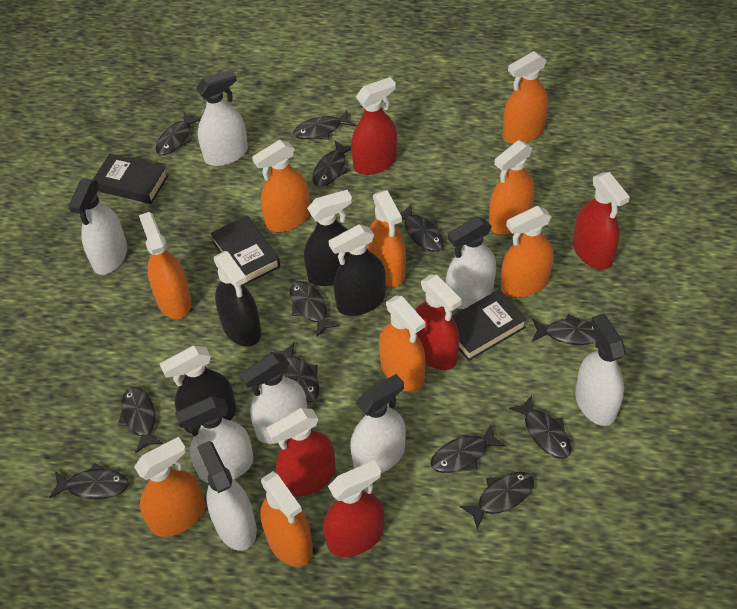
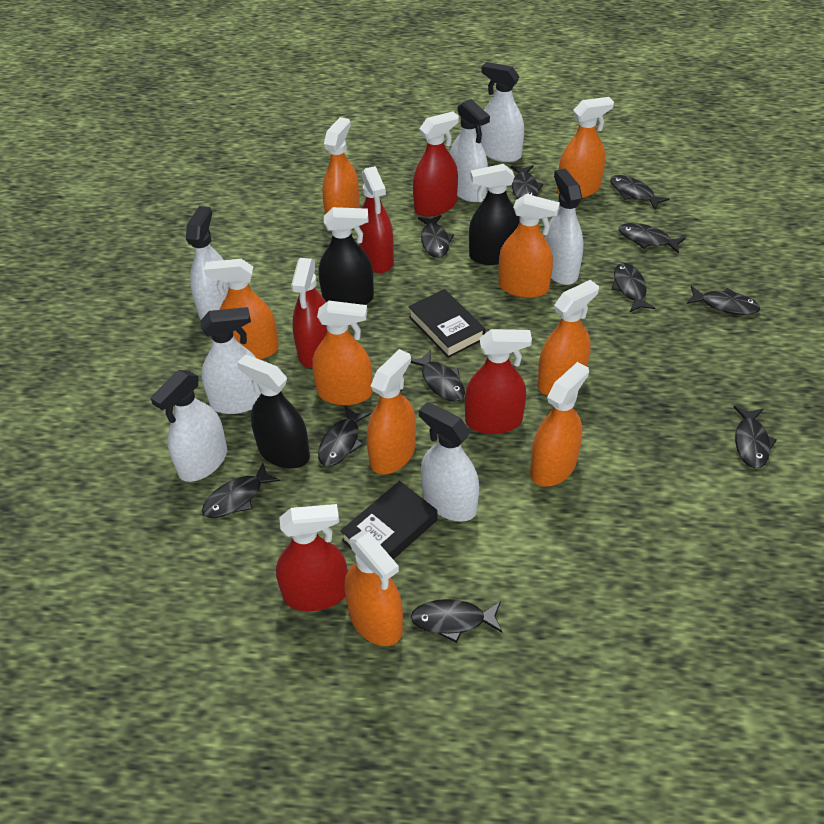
black book: [93,153,168,204] [210,215,280,285] [452,289,527,361] = 3 -> [340,481,437,560] [408,289,485,358] = 2
black fish: [49,463,129,499] [118,387,163,453] [156,112,201,155] [270,342,319,402] [290,281,340,337] [293,111,355,139] [312,141,351,187] [399,204,444,252] [430,425,506,473] [459,472,534,530] [509,395,572,459] [532,314,596,345] = 12 -> [202,462,280,518] [318,406,371,467] [411,350,465,402] [411,599,503,643] [418,215,454,258] [511,165,544,199] [610,175,670,210] [611,263,655,312] [619,223,686,254] [687,286,760,315] [734,406,777,468] = 11
black spray bottle: [160,346,236,434] [214,251,261,347] [304,190,352,286] [329,224,386,316] = 4 -> [237,355,310,468] [318,207,374,305] [469,164,520,265] = 3
white spray bottle: [68,179,127,275] [175,397,254,483] [196,70,248,166] [197,441,257,551] [240,354,307,444] [350,374,406,473] [446,217,496,309] [575,314,626,426] = 8 -> [150,370,227,482] [186,206,229,320] [200,307,261,414] [419,402,479,522] [450,99,490,202] [480,62,524,162] [545,168,583,285] = 7

